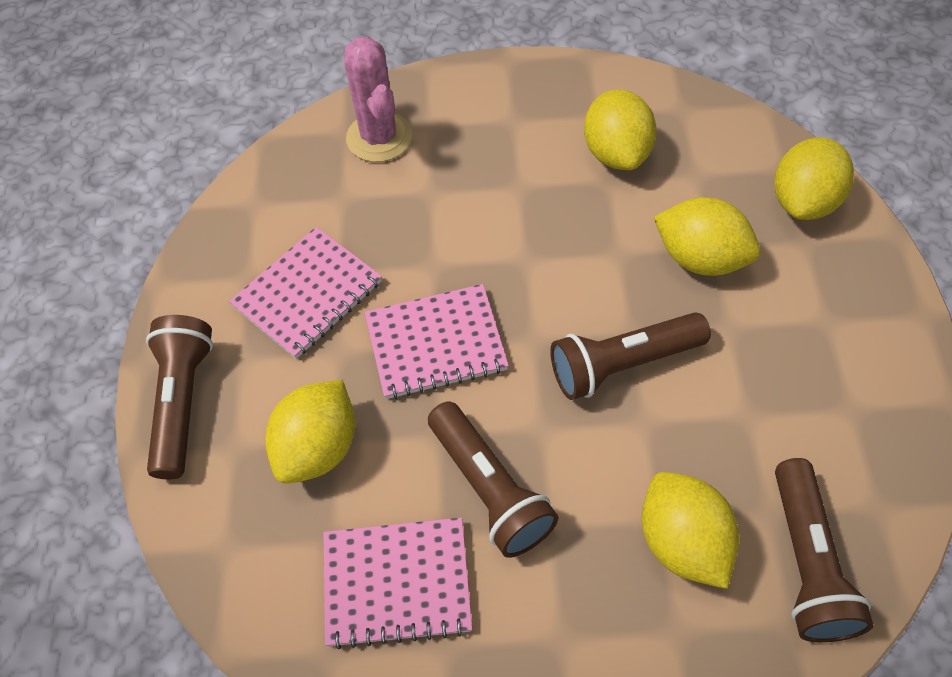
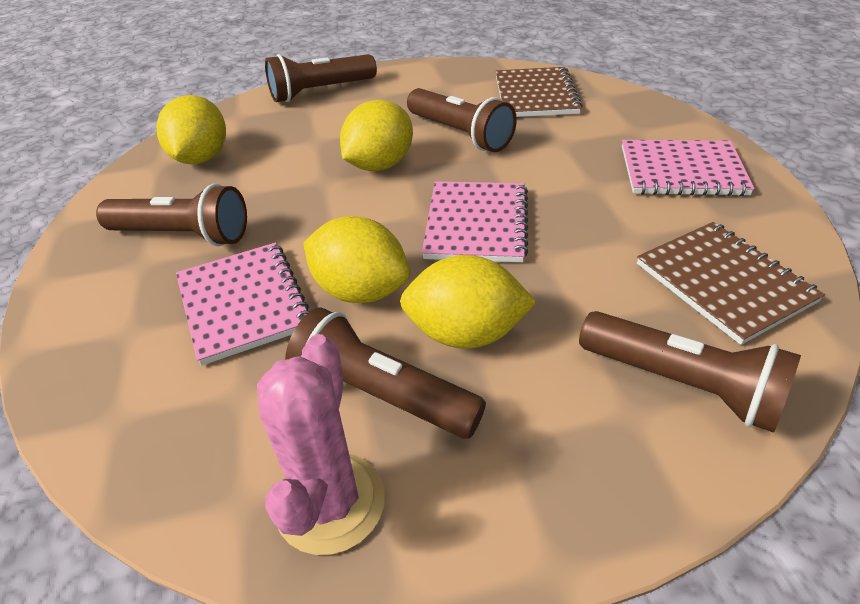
brown flashlight: [146,315,213,479] [428,401,559,558] [550,312,711,400] [775,458,874,642] = 4 -> [96,184,247,246] [265,54,377,102] [285,307,486,439] [407,88,517,152] [579,311,801,433] = 5
brown notebook: none = 0 -> [496,67,583,117] [637,222,825,345] = 2
yellow lemon: [265,380,355,484] [584,90,657,170] [642,472,740,589] [654,197,760,276] [774,137,854,220] = 5 -> [157,95,226,165] [303,216,410,303] [340,100,413,171] [400,255,536,349] = 4

